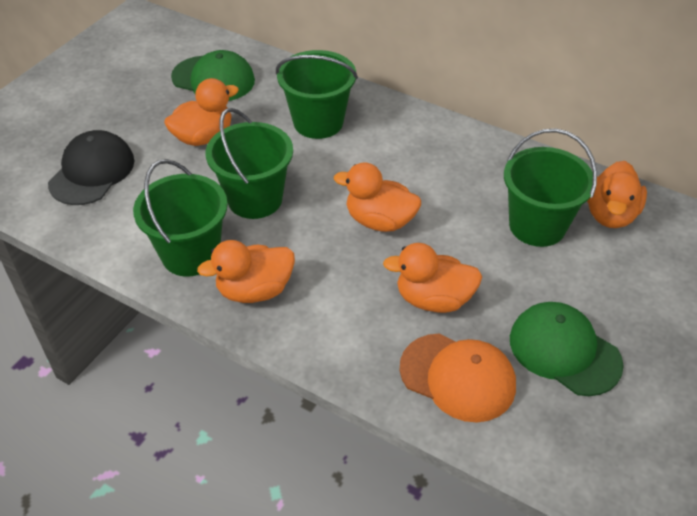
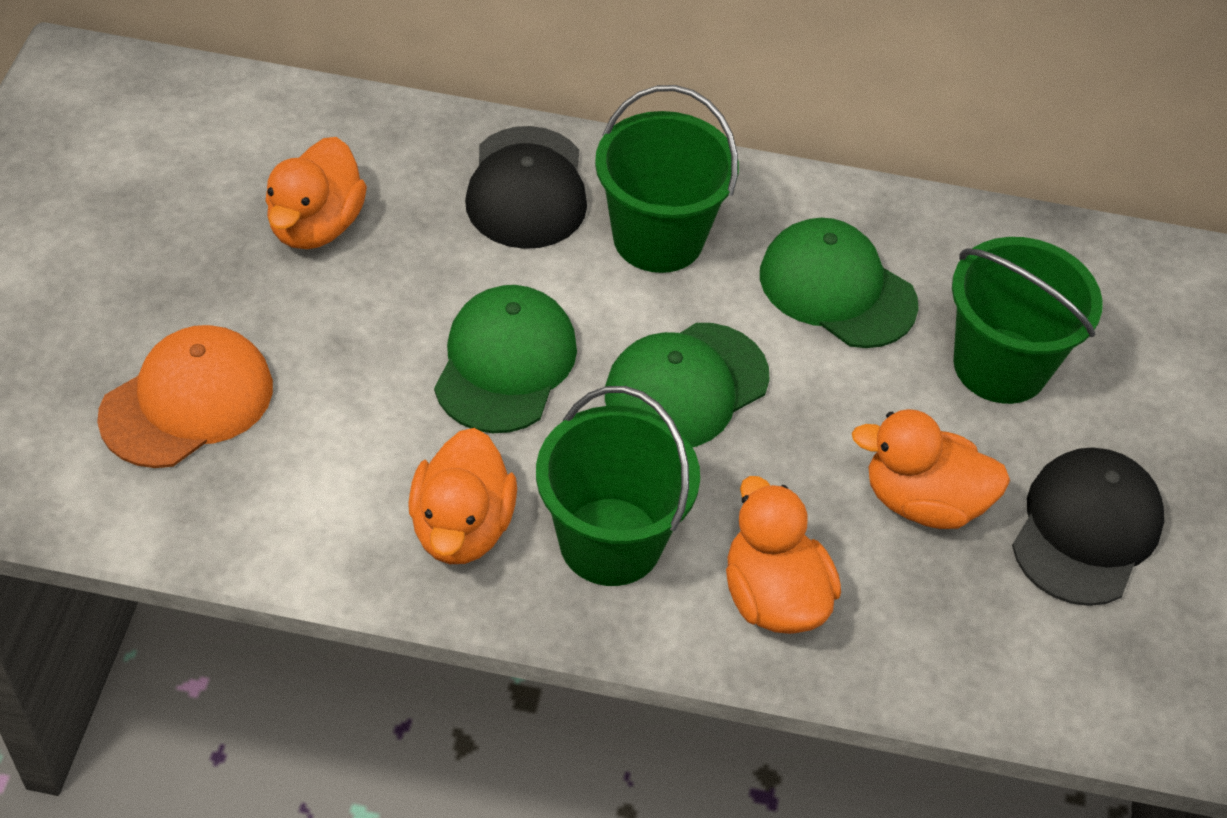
black cap: [48,130,134,205] = 1 -> [465,126,587,249] [1012,447,1165,606] = 2
green bucket: [133,159,228,276] [206,108,293,219] [276,50,358,139] [504,128,597,247] = 4 -> [536,386,700,586] [595,85,739,273] [952,237,1103,404] = 3
green cap: [171,50,255,101] [510,302,623,396] = 2 -> [434,285,577,433] [605,323,769,447] [760,218,919,348] = 3
orange duck: [164,78,239,146] [197,240,295,303] [334,162,421,232] [383,243,482,313] [587,161,647,228] = 5 -> [265,137,367,249] [408,428,517,564] [726,476,841,634] [852,409,1010,529] = 4

